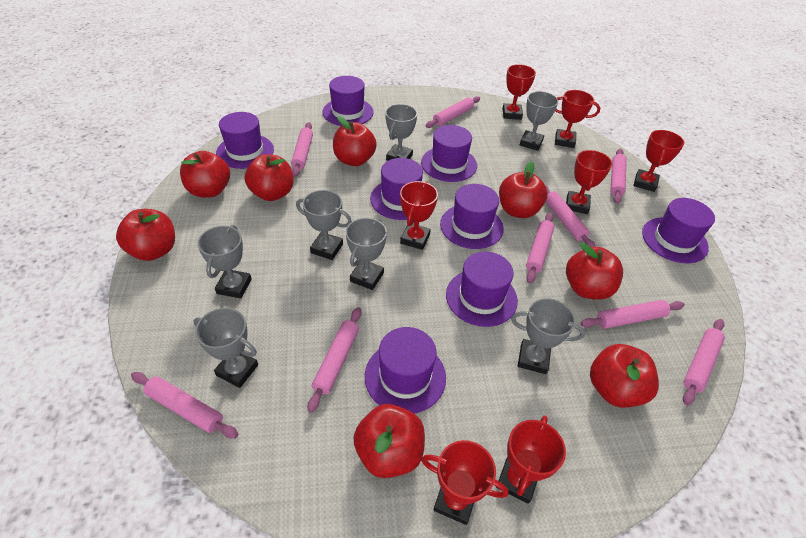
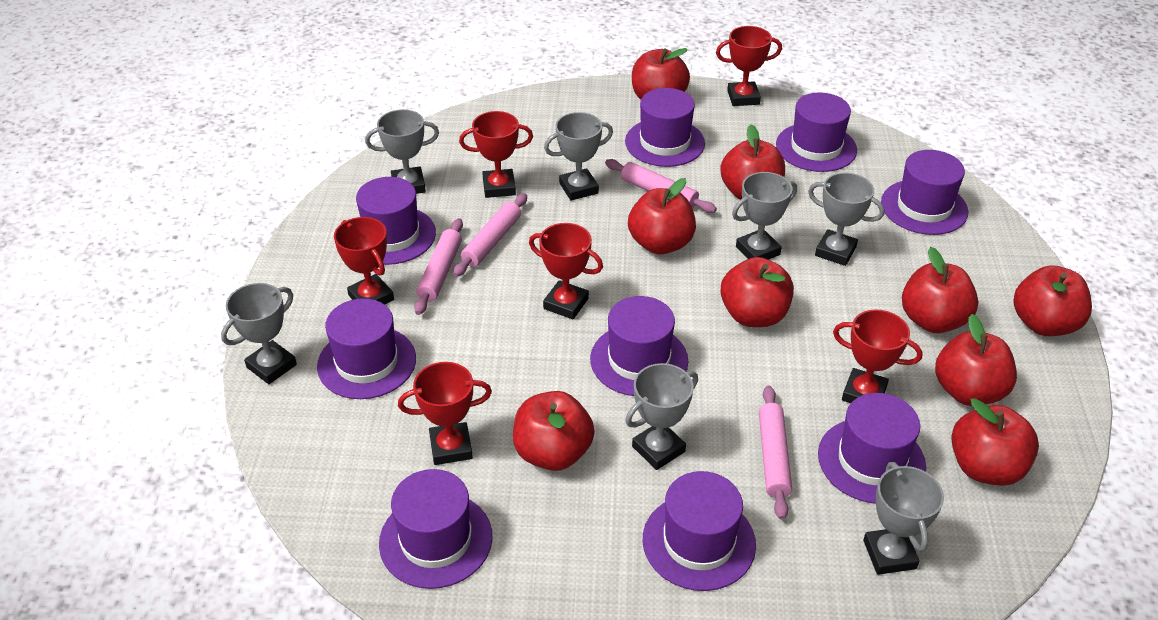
pink rolling pin: [131,372,238,438] [291,122,313,177] [307,307,362,413] [426,96,480,128] [526,213,554,283] [545,185,595,247] [581,300,685,329] [610,149,627,204] [683,319,725,405] = 9 -> [414,218,463,315] [453,193,527,277] [605,159,717,213] [759,386,792,520] = 4
purple hat: [216,112,274,169] [323,76,374,126] [365,327,446,414] [370,158,423,220] [421,125,477,182] [440,184,504,249] [446,251,518,327] [642,198,715,263] = 8 -> [317,298,416,399] [356,177,436,265] [379,469,492,589] [590,296,688,396] [625,88,705,167] [643,471,756,591] [776,92,857,172] [818,393,926,504] [881,150,968,235] = 9
red apple: [116,209,175,261] [180,151,230,198] [244,154,293,201] [333,116,377,166] [354,404,425,478] [499,161,547,218] [566,243,623,300] [590,344,659,408] = 8 -> [513,391,595,471] [628,178,696,254] [632,48,690,100] [720,124,785,200] [721,257,794,327] [902,247,978,333] [935,314,1017,406] [951,398,1039,486] [1014,265,1092,336] = 9
red trophy: [400,181,438,250] [421,440,508,525] [496,416,566,504] [502,64,536,120] [555,90,600,148] [566,150,612,214] [633,130,684,192] = 7 -> [334,217,394,304] [398,362,492,465] [459,111,533,198] [529,223,603,319] [716,26,782,106] [833,309,923,403] = 6

